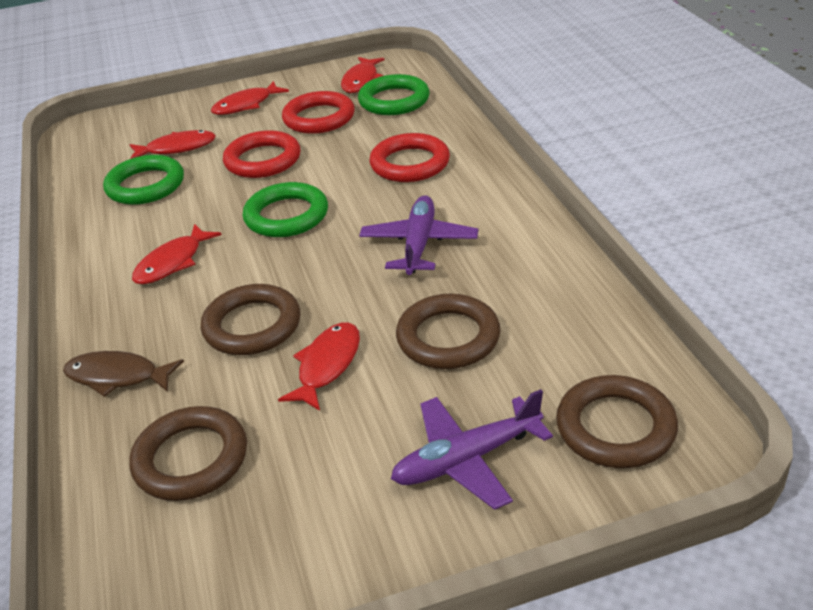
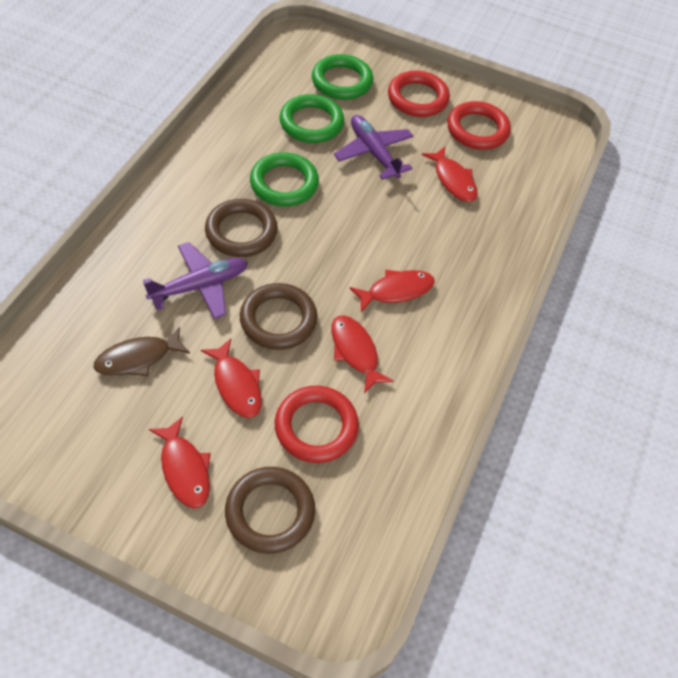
brown ring: [130,406,247,501] [201,284,300,355] [396,294,501,369] [556,375,678,468] = 4 -> [205,199,278,257] [225,467,315,554] [240,283,318,350] = 3

